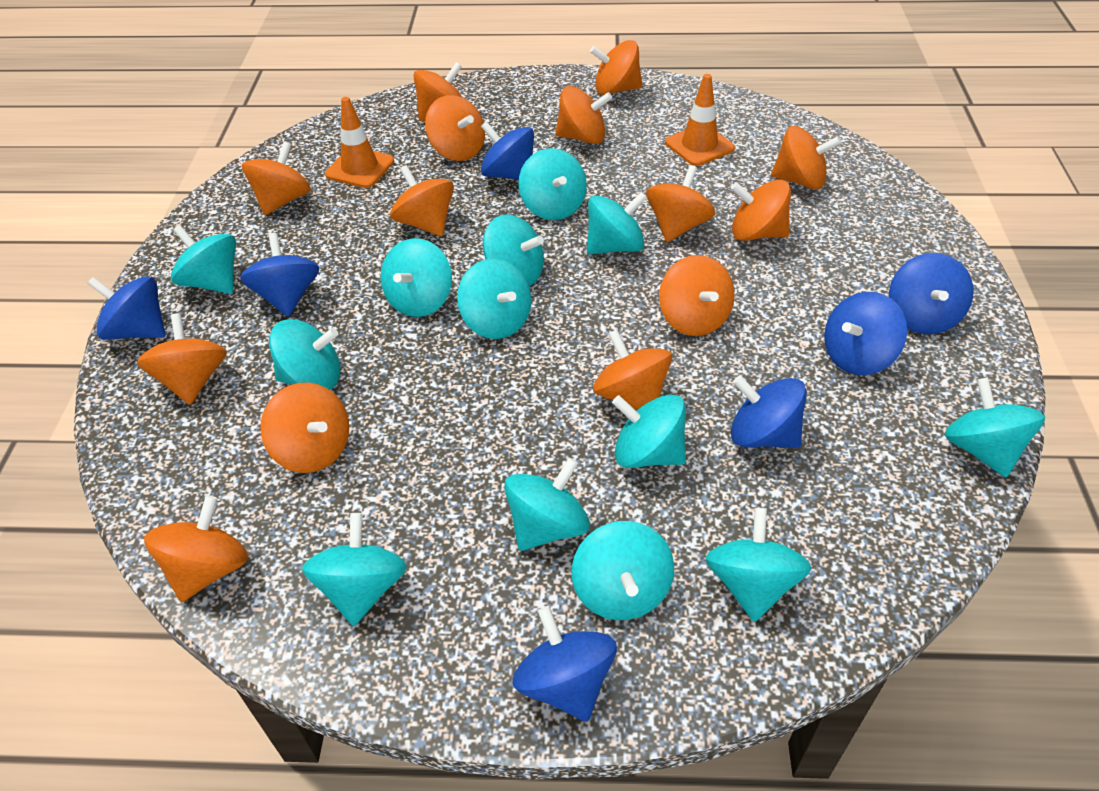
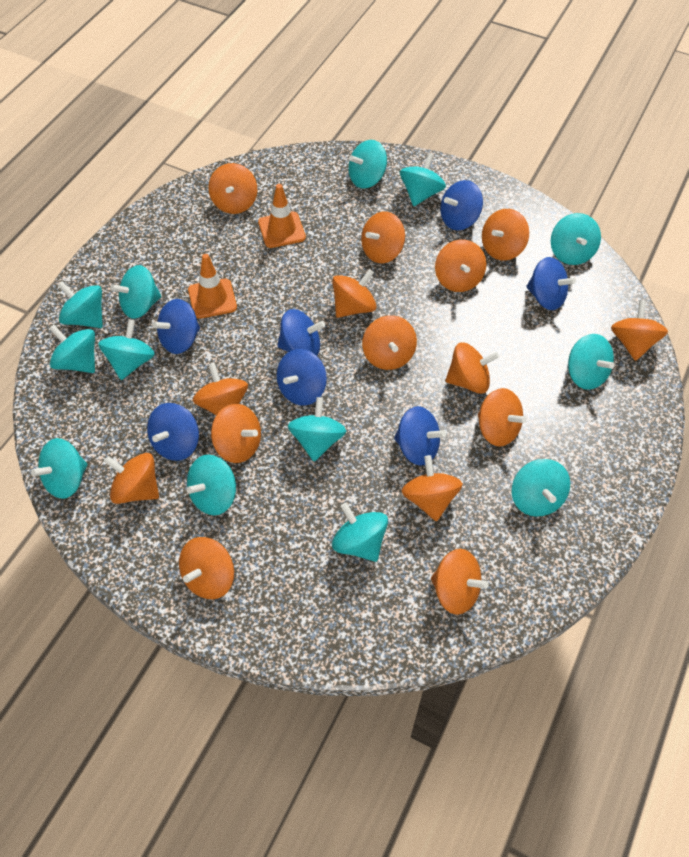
orange spinning top: [137,313,227,405] [144,495,248,602] [242,141,311,215] [261,382,349,473] [390,165,454,236] [413,62,462,122] [425,95,485,161] [555,86,612,144] [590,40,643,95] [593,329,672,410] [646,165,715,242] [659,255,735,336] [731,180,791,241] [771,126,841,190] = 14 -> [104,453,159,504] [179,537,234,599] [193,362,248,415] [208,163,257,214] [211,404,261,463] [332,269,377,318] [361,211,405,263] [362,315,417,370] [402,455,463,522] [431,549,489,615] [435,239,486,292] [445,342,499,394] [478,388,527,447] [482,209,529,261] [611,300,668,361] = 15

